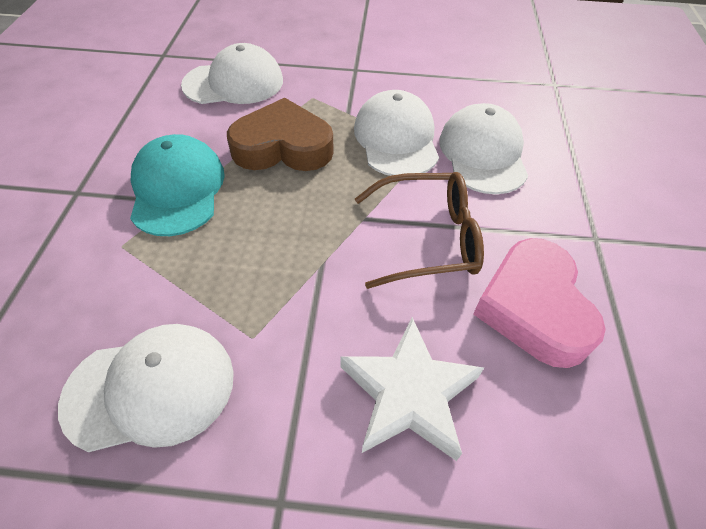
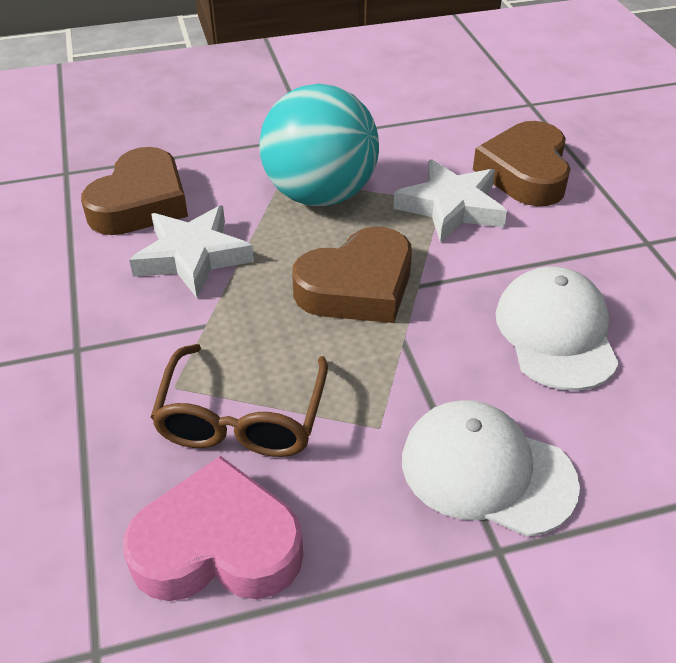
brown heart: [227,98,334,171] = 1 -> [81,147,188,235] [292,227,412,323] [473,121,570,206] = 3
turquoise ball: none = 0 -> [259,84,379,206] = 1
turquoise cap: [130,134,225,236] = 1 -> none = 0
white cap: [58,324,234,452] [181,43,283,104] [354,90,439,176] [439,103,528,194] = 4 -> [402,400,580,537] [495,266,619,391] = 2
white star: [341,317,484,461] = 1 -> [129,206,254,298] [393,159,507,243] = 2

